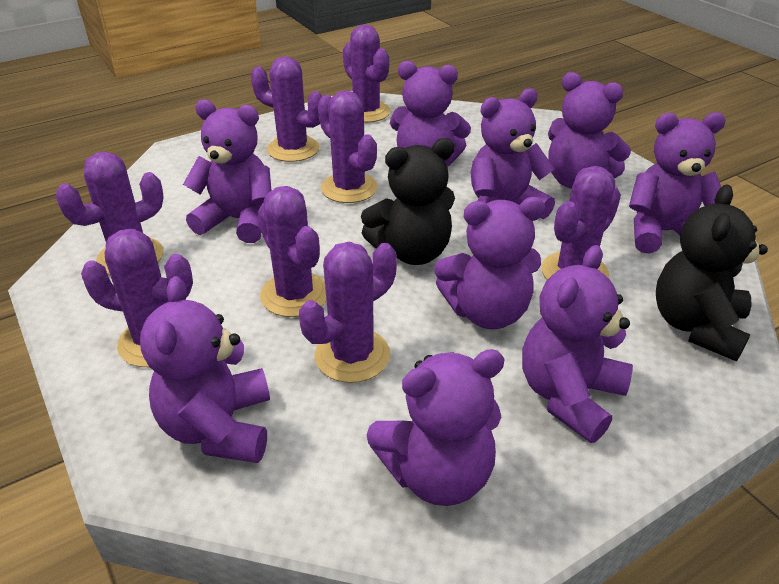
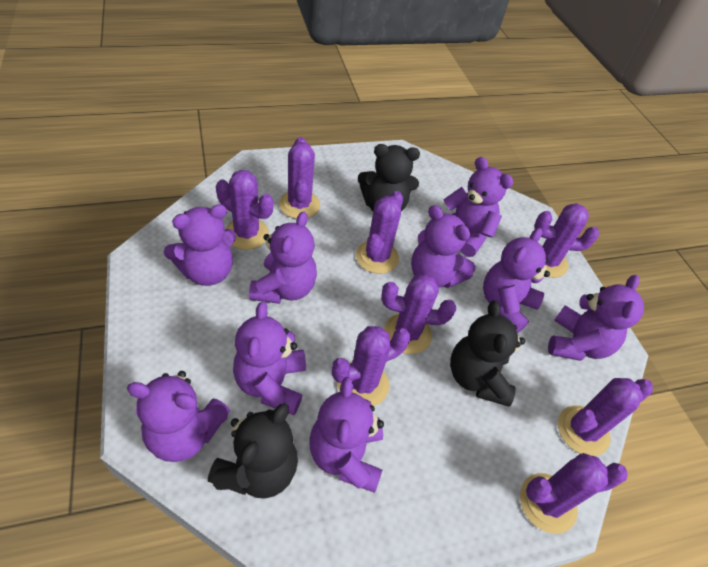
black teddy bear: [361,138,455,265] [656,184,768,361] = 2 -> [208,403,298,499] [358,144,420,212] [450,300,525,407] = 3

